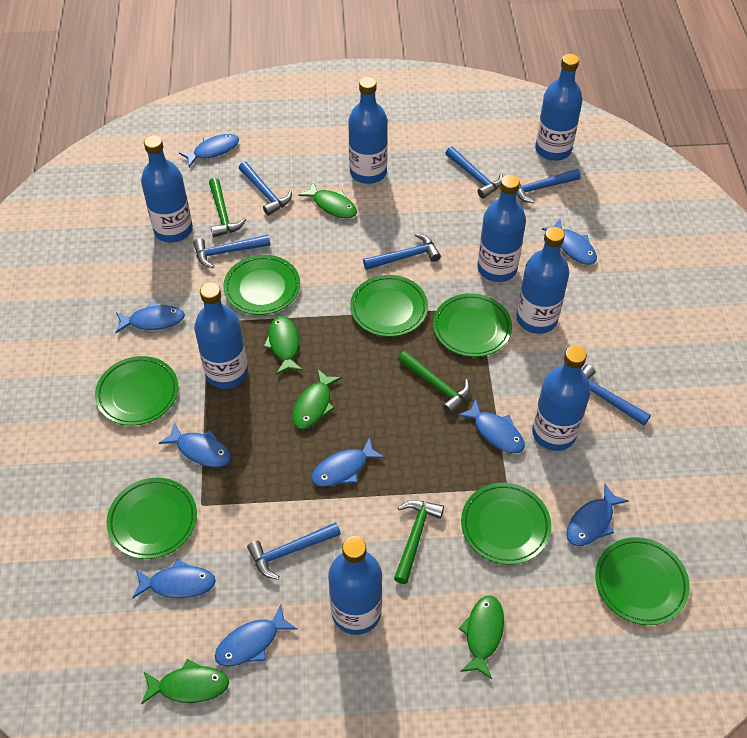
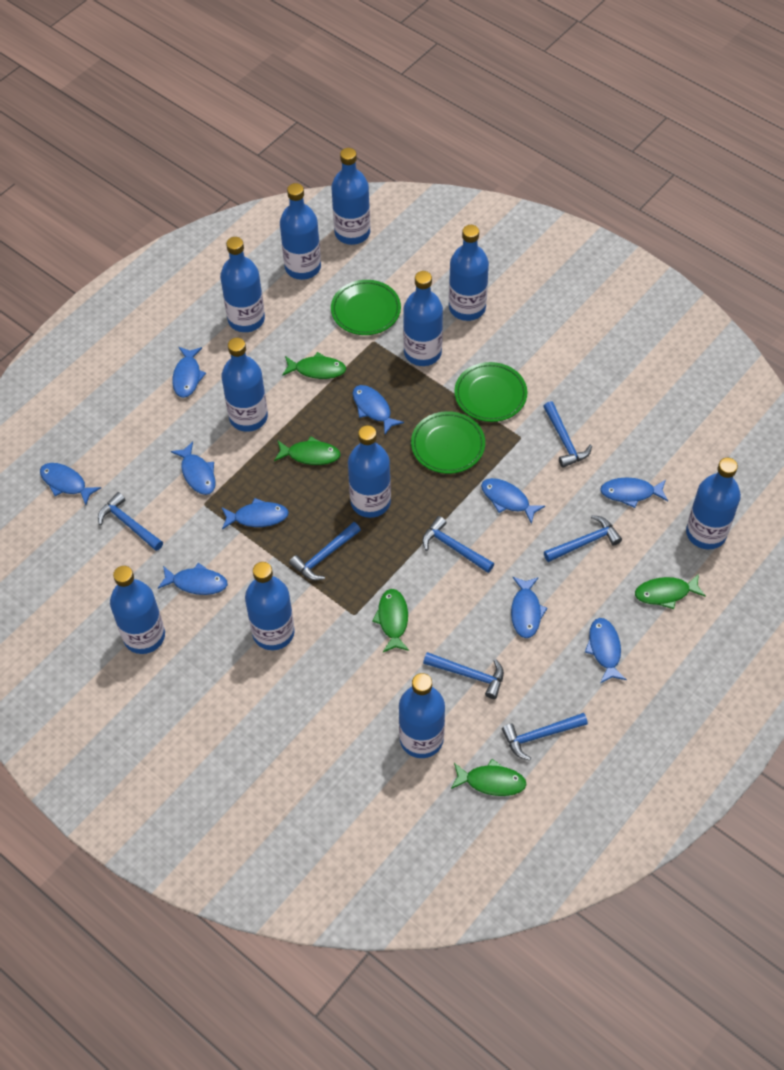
blue bottle: [141,135,193,243] [194,282,248,389] [328,536,382,635] [348,77,388,184] [478,175,526,282] [516,227,569,334] [532,346,591,451] [535,54,583,161] = 8 -> [110,566,165,654] [220,237,265,332] [221,338,268,432] [245,562,295,650] [280,183,321,280] [331,148,370,245] [348,425,391,518] [399,673,445,758] [403,271,443,366] [449,225,489,321] [686,458,741,549] = 11
blue fish: [115,302,185,333] [132,559,216,599] [159,422,231,467] [179,134,239,167] [215,605,297,667] [311,437,385,487] [457,399,525,453] [541,219,597,265] [566,484,629,546] = 9 -> [40,463,101,505] [158,563,228,595] [171,441,216,495] [172,347,206,398] [221,498,289,530] [352,385,404,434] [481,478,545,524] [511,577,547,638] [585,618,627,683] [600,477,668,508] = 10
green hammer: [209,178,246,237] [394,500,444,584] [398,351,470,414] = 3 -> none = 0
green plate: [95,356,178,426] [107,478,197,559] [223,255,300,315] [350,275,428,337] [433,293,512,357] [461,483,551,565] [595,537,690,625] = 7 -> [331,280,401,335] [411,411,485,474] [454,362,527,422] = 3

